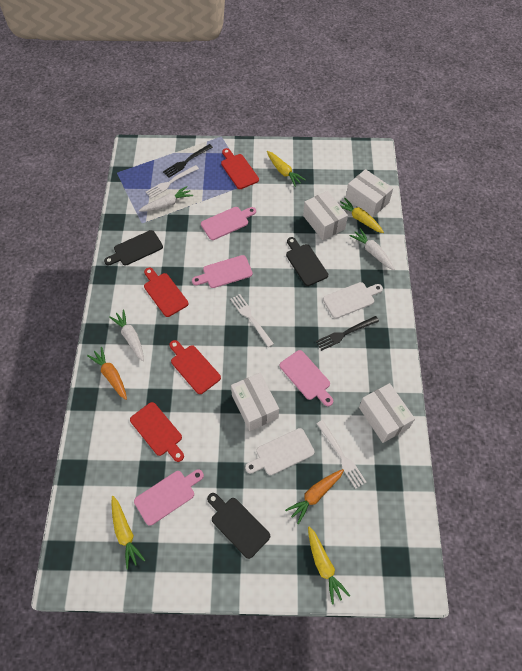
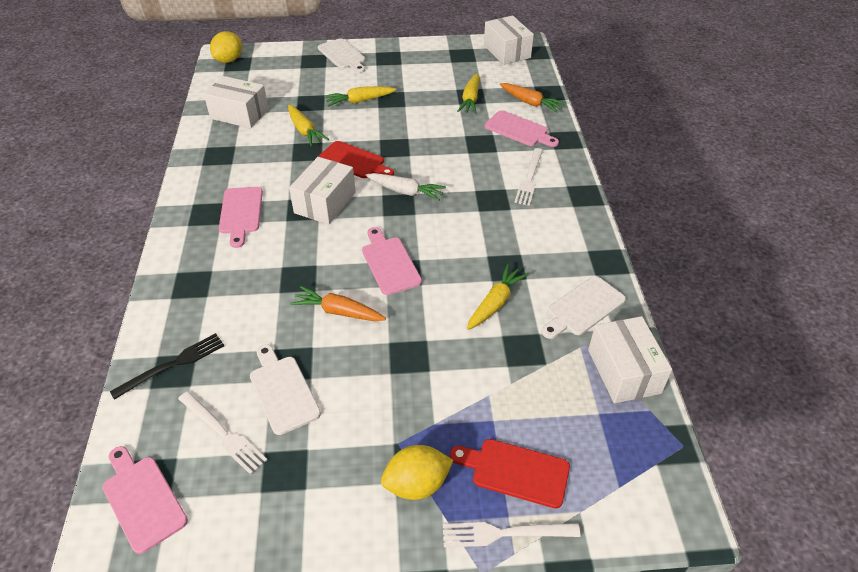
black cutting board: [104,230,163,266] [207,493,270,559] [286,237,328,286] = 3 -> none = 0
black fork: [163,144,213,178] [316,316,379,351] = 2 -> [110,333,224,400] = 1
red cutting board: [130,402,184,462] [144,268,188,317] [169,340,221,394] [221,148,259,189] = 4 -> [318,141,394,178] [450,439,570,509] = 2
white carrot: [109,309,144,361] [139,186,193,212] [349,228,394,270] = 3 -> [365,173,446,201] = 1
white cutting board: [245,428,315,475] [323,282,383,319] = 2 -> [250,344,321,435] [318,38,365,73] [541,276,626,339] = 3
yellow lemon: none = 0 -> [210,31,242,63] [381,445,454,500] = 2

